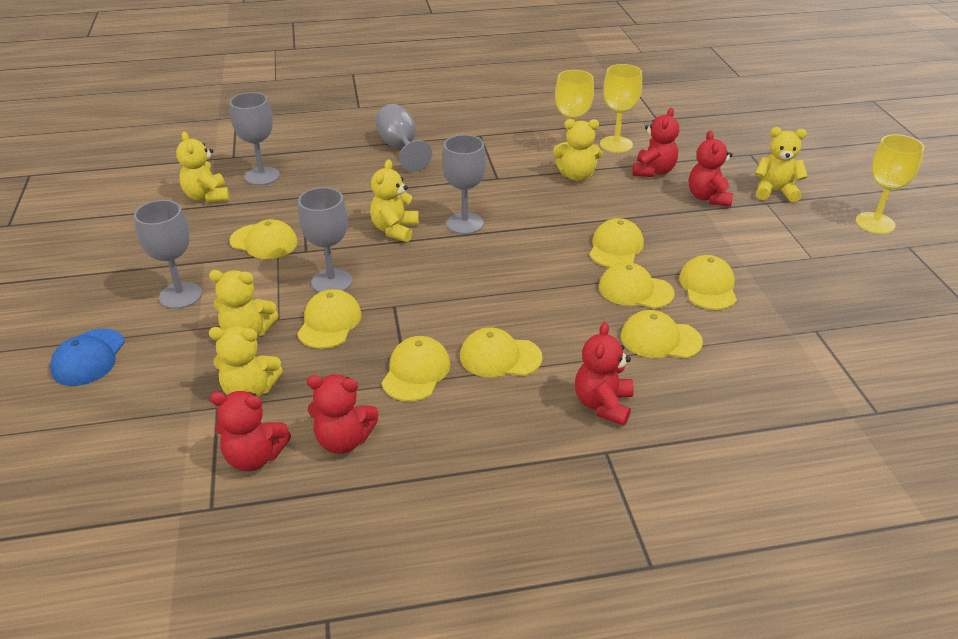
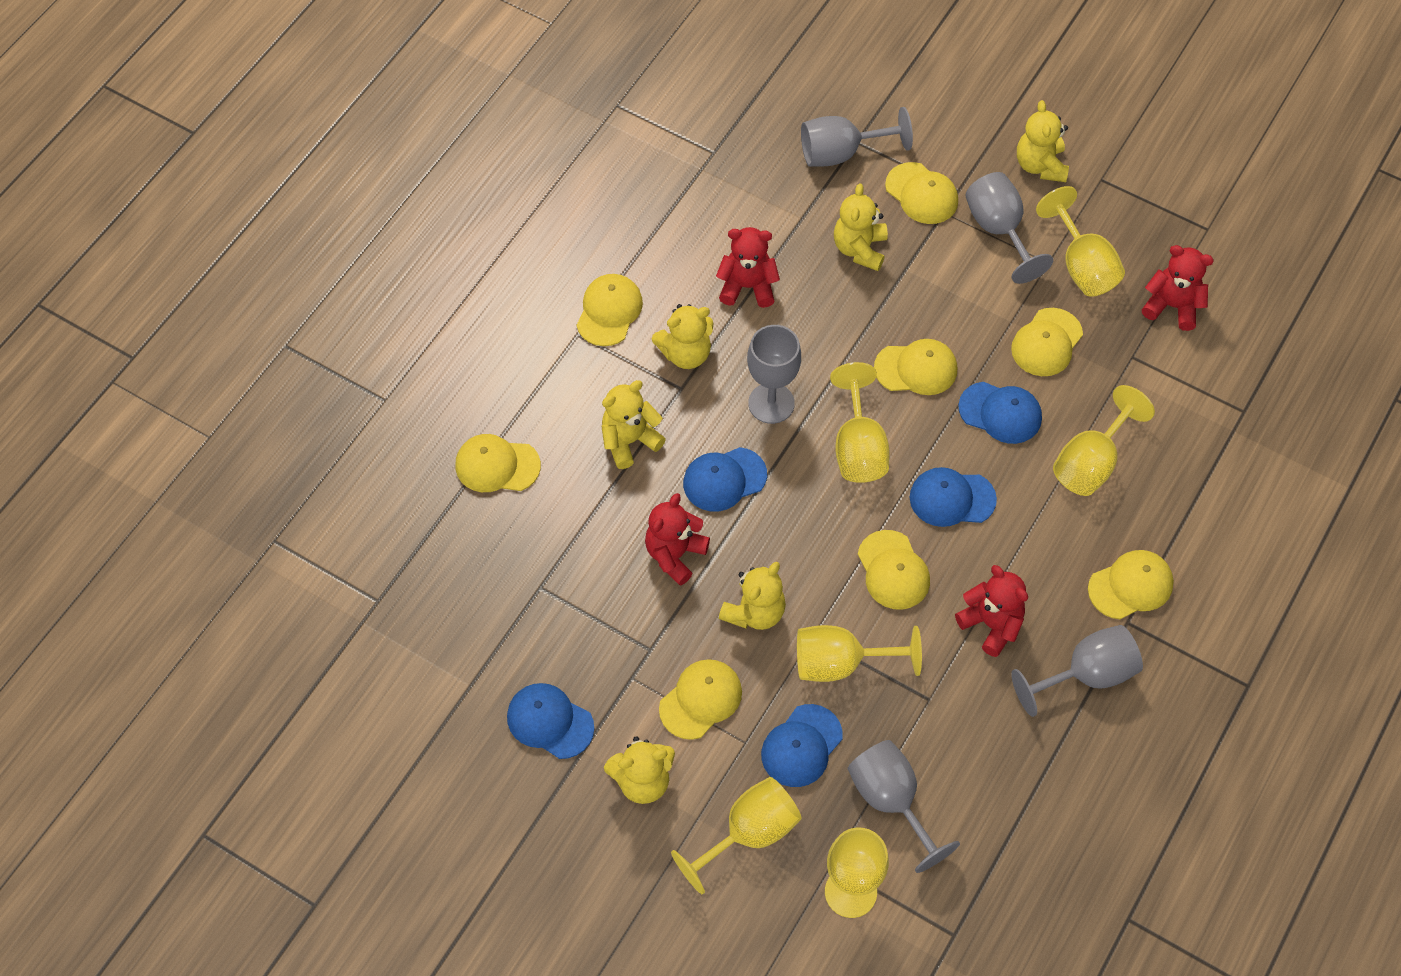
blue cap: [50,329,125,386] = 1 -> [507,683,594,759] [683,447,767,512] [761,704,843,787] [910,467,997,527] [958,382,1042,444] = 5
red teddy bear: [210,391,291,471] [307,375,378,454] [575,322,634,426] [632,108,679,177] [689,130,733,207] = 5 -> [645,493,710,586] [716,227,780,308] [955,565,1028,657] [1142,245,1214,331] = 4
yellow goblet: [554,70,594,150] [600,64,642,153] [856,134,924,234] = 3 -> [671,777,802,895] [797,625,922,682] [825,828,889,918] [830,362,890,483] [1036,186,1125,297] [1053,385,1155,496] = 6

